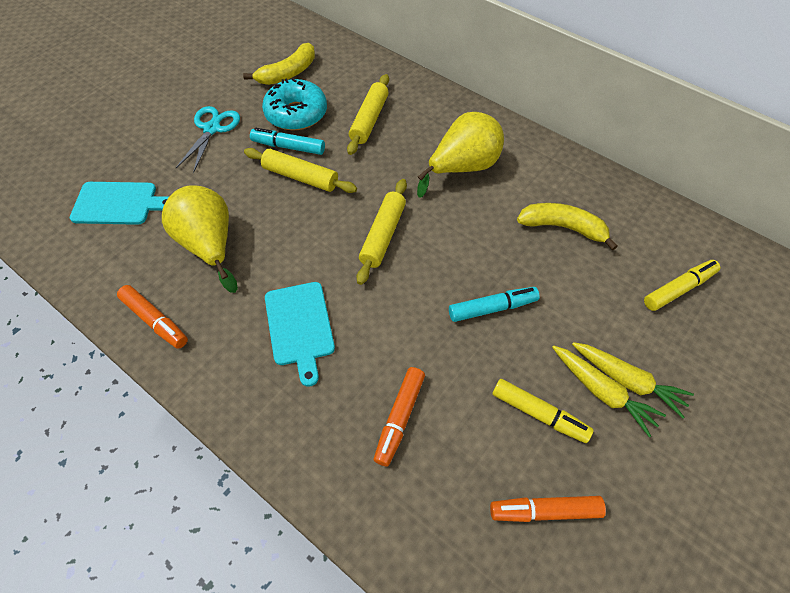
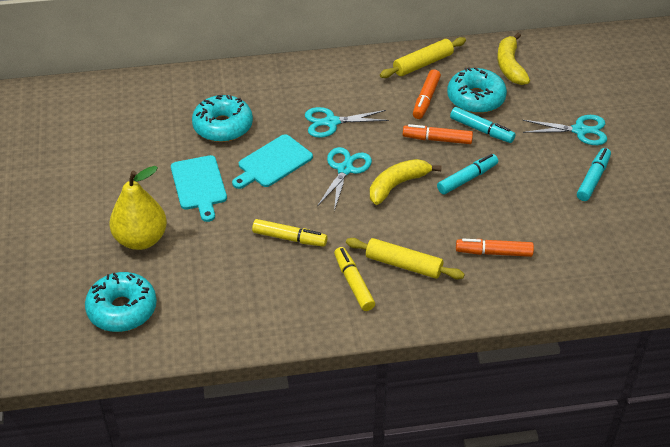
turquoise donut: [262,78,327,130] = 1 -> [85,272,157,332] [192,95,253,142] [447,67,507,113] = 3
turquoise marker: [250,128,325,155] [449,287,540,322] = 2 -> [437,154,498,195] [450,107,516,143] [577,148,611,201] = 3
turquoise scissors: [176,106,240,173] = 1 -> [305,107,389,138] [317,147,372,211] [522,115,607,145] = 3
yellow carrot: [552,346,666,437] [572,342,694,418] = 2 -> none = 0
yellow pear: [162,185,238,293] [417,112,504,198] = 2 -> [110,166,167,250] = 1
yellow rolling pin: [244,148,357,193] [347,74,389,155] [356,179,407,285] = 3 -> [346,238,465,279] [380,37,466,78] = 2

